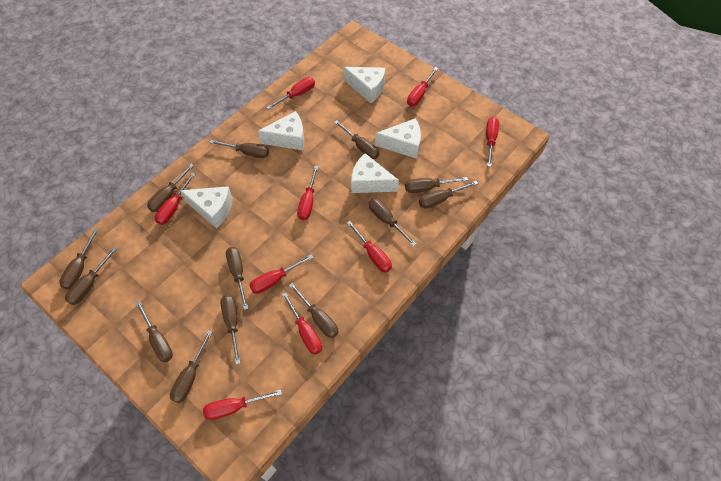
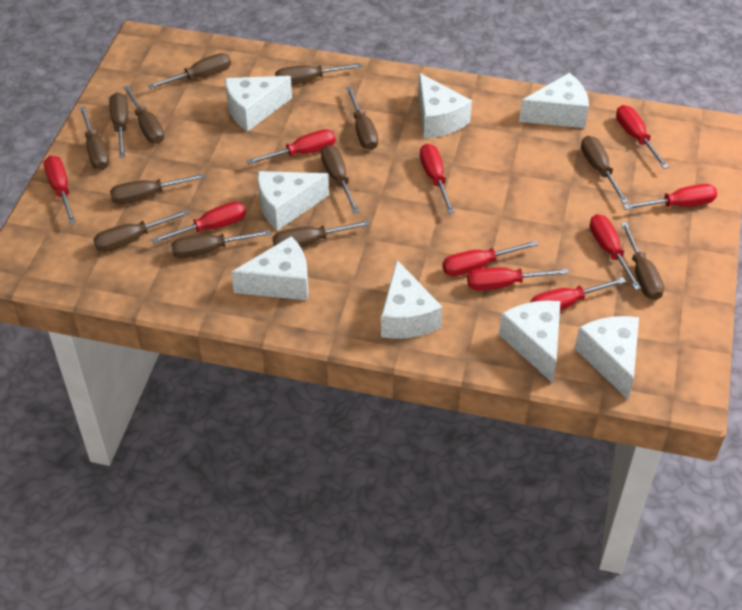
red screwdriver: [155,172,195,225] [203,390,282,420] [249,254,314,294] [266,77,315,110] [282,292,322,355] [297,166,319,220] [347,221,392,272] [407,67,438,106] [486,117,499,167] = 9 -> [44,155,76,224] [151,202,246,244] [246,129,336,165] [420,144,455,214] [442,241,538,276] [467,267,569,291] [530,277,626,311] [590,214,641,290] [616,105,669,169] [623,184,717,210] = 10
white cheese: [180,186,233,228] [258,111,304,150] [343,67,385,103] [351,153,399,193] [375,118,421,159] = 5 -> [225,76,292,131] [231,236,308,300] [258,171,329,231] [381,260,442,339] [418,73,472,138] [499,301,560,383] [519,73,589,128] [575,316,639,399] = 8

